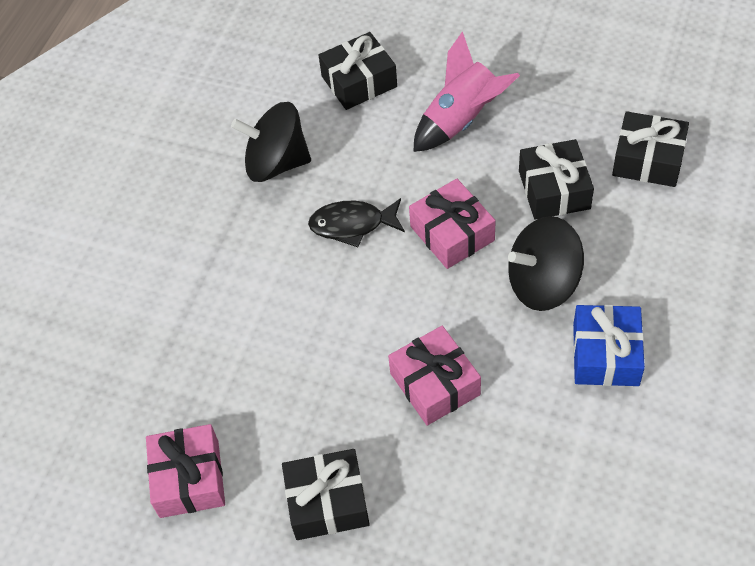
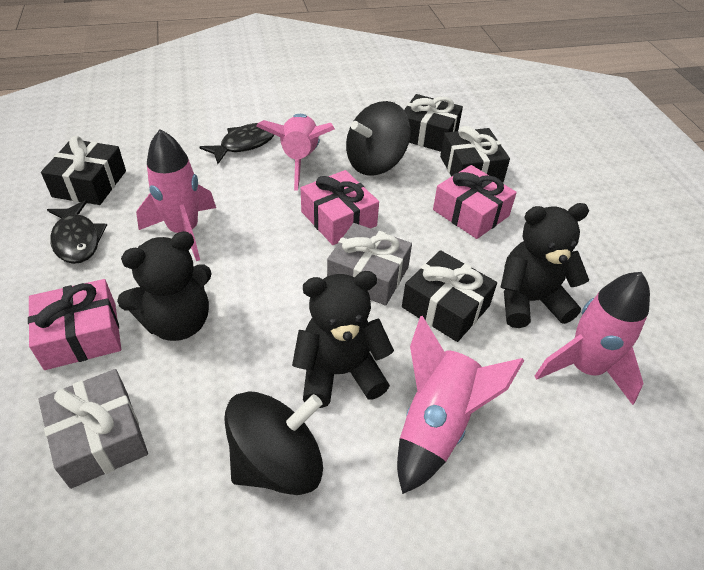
black fish: [308,198,405,247] = 1 -> [47,200,107,264] [200,123,274,164] = 2
black teddy bear: none = 0 -> [117,231,212,341] [292,271,394,408] [500,203,589,328] = 3
blue gift: [573,305,645,386] = 1 -> none = 0
grey gift: none = 0 -> [38,369,148,489] [327,223,412,306] = 2
pink rocket: [413,31,520,152] = 1 -> [136,129,216,261] [256,114,335,191] [397,316,524,494] [535,272,650,405] = 4

